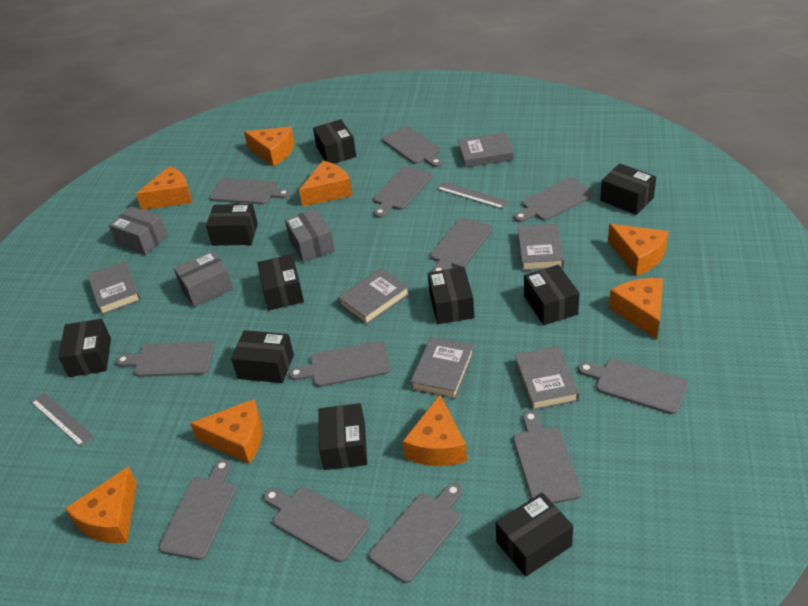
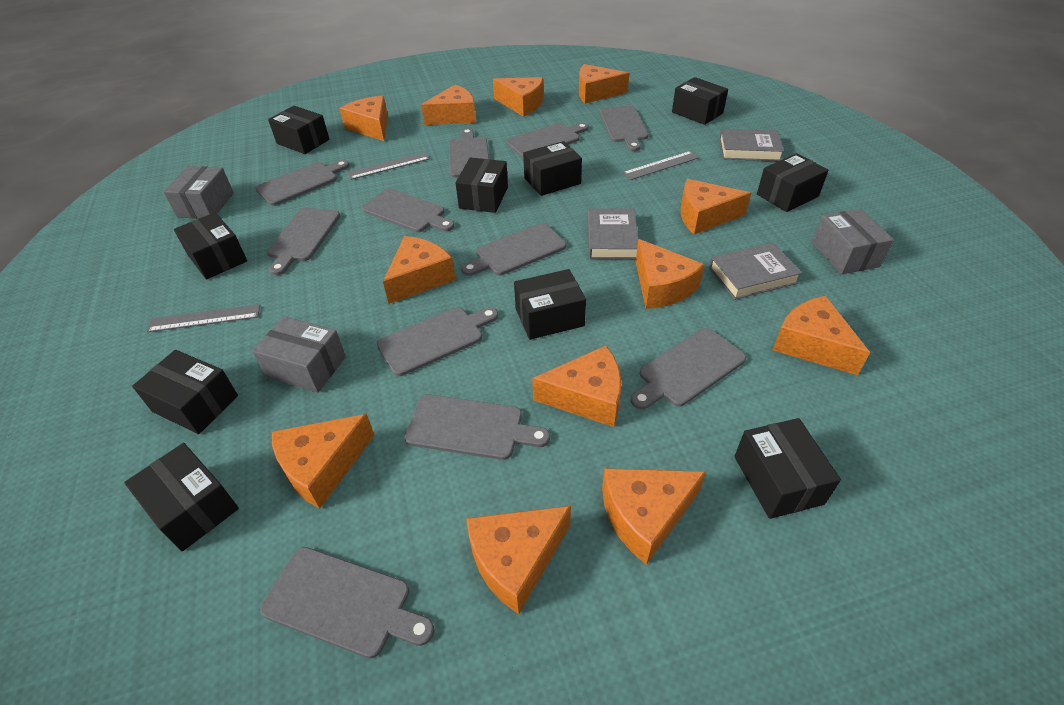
grey book: [87,261,141,315] [338,268,410,325] [410,337,474,399] [458,132,514,167] [515,346,579,411] [517,224,564,271] = 6 -> [587,208,639,259] [709,243,802,300] [719,129,784,161] = 3
grey cutting board: [116,341,215,377] [159,459,237,560] [210,178,291,205] [263,487,370,562] [289,341,391,387] [369,483,462,583] [374,166,433,218] [382,126,442,167] [430,218,493,272] [513,410,582,504] [514,178,593,222] [578,358,688,414] = 12 -> [255,160,349,206] [260,547,434,658] [267,207,340,275] [362,188,454,232] [377,307,498,376] [404,394,550,460] [449,128,489,178] [461,223,566,276] [506,123,589,158] [600,106,648,151] [631,328,746,409] = 11
grey ruler: [31,393,94,447] [437,182,509,209] = 2 -> [147,304,260,332] [347,152,430,180] [622,151,699,180] = 3
orange cheese: [65,466,137,543] [136,166,192,210] [190,399,262,464] [244,127,294,166] [299,161,353,207] [402,395,467,466] [608,224,668,276] [609,278,663,339] = 8 -> [272,414,374,509] [339,96,388,141] [383,236,456,304] [421,85,476,125] [466,506,571,614] [493,77,543,117] [532,346,621,427] [579,64,629,104] [602,468,706,565] [636,239,705,309] [681,179,751,234] [773,296,870,375] = 12

